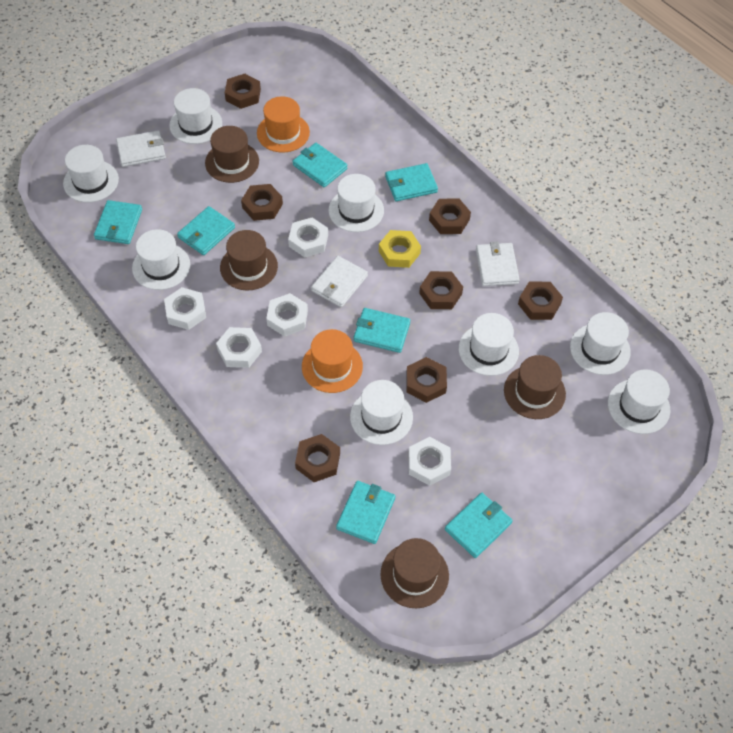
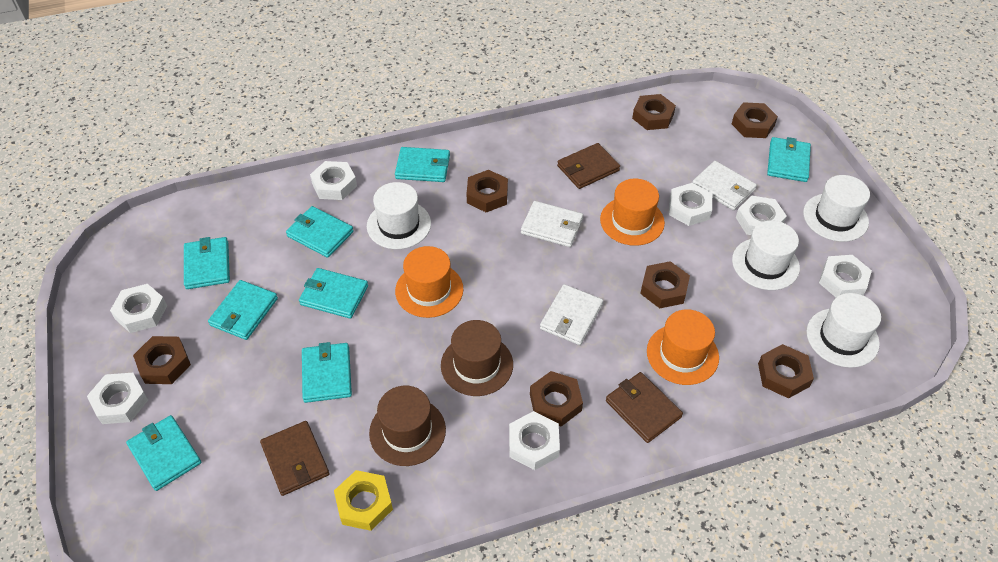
brown hat: [205,126,259,183] [220,230,278,290] [381,538,449,608] [504,355,566,419] = 4 -> [369,386,446,466] [441,320,513,396] = 2
brown wallet: none = 0 -> [260,421,329,496] [557,143,620,189] [606,372,683,443] = 3
orange hat: [257,96,310,153] [302,329,363,393] = 2 -> [395,246,463,318] [600,179,665,246] [647,309,719,385] = 3
turquoise wallet: [94,200,142,244] [177,206,235,255] [292,143,348,187] [336,481,395,544] [353,308,411,353] [385,163,438,201] [445,493,513,558] = 7 -> [126,415,201,491] [184,237,230,289] [208,280,278,340] [286,206,354,258] [299,268,368,319] [302,342,352,403] [395,147,450,182] [767,137,811,182] = 8
white hat: [63,145,119,202] [132,229,190,290] [169,88,222,144] [329,174,384,232] [350,380,413,445] [459,313,519,376] [570,312,631,375] [608,369,670,434] = 8 -> [367,182,431,249] [732,220,800,290] [803,175,870,242] [807,293,881,368] = 4
white nut: [164,287,206,330] [216,327,262,368] [266,293,308,337] [288,217,328,258] [409,437,451,486] = 5 -> [87,373,148,424] [110,284,167,333] [310,161,357,200] [509,411,560,470] [669,183,712,226] [736,196,787,235] [819,255,872,297] = 7

